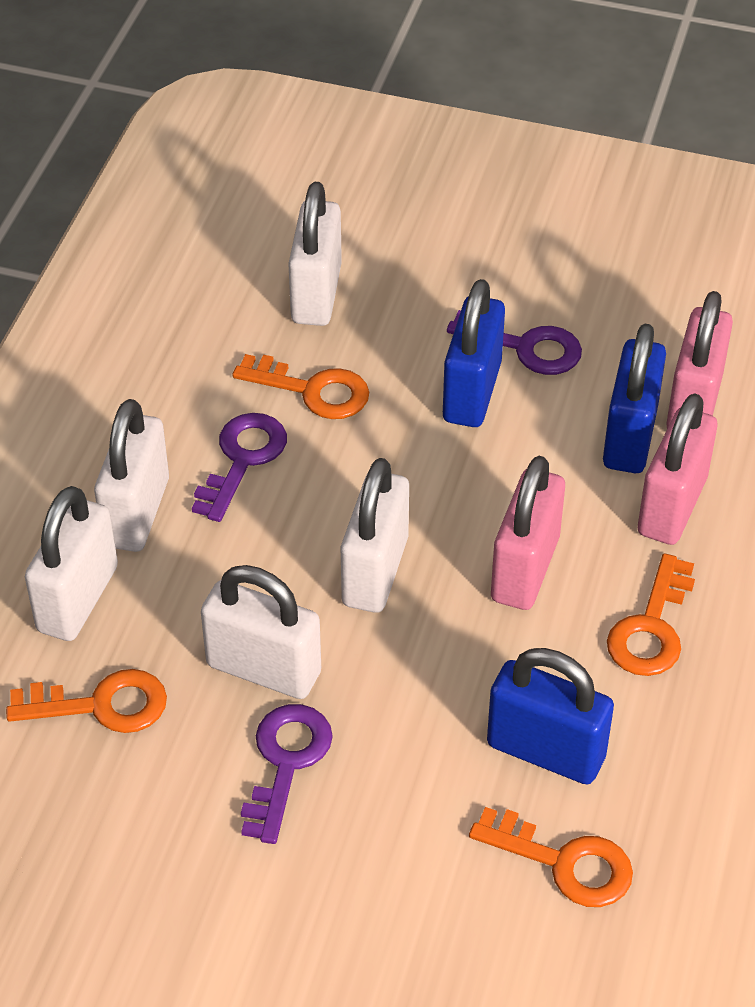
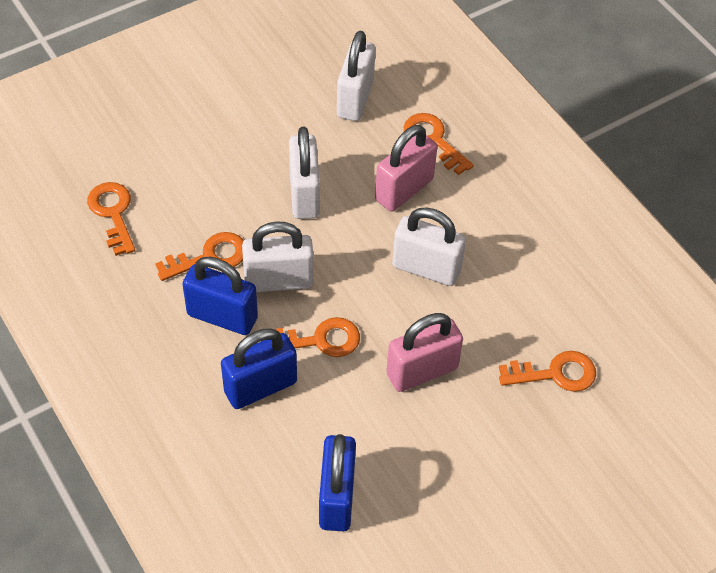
orange key: [6,669,167,733] [232,354,369,419] [469,807,633,907] [607,553,695,676] = 4 -> [87,182,135,256] [155,232,244,281] [275,317,360,357] [403,113,474,175] [499,351,596,392] = 5
pink padlock: [491,456,565,610] [638,393,717,545] [666,291,733,429] = 3 -> [375,125,437,211] [386,313,463,392] = 2
purple key: [192,413,287,522] [241,704,333,844] [447,310,582,375] = 3 -> none = 0
white padlock: [25,486,118,641] [94,399,169,552] [201,565,321,699] [288,182,342,326] [341,458,409,613] = 5 -> [242,221,313,292] [289,127,320,219] [337,31,376,121] [392,207,466,286] = 4

